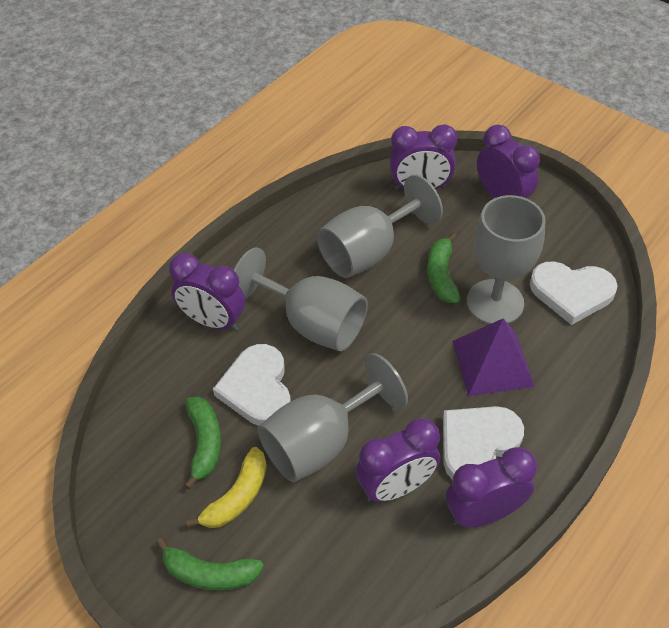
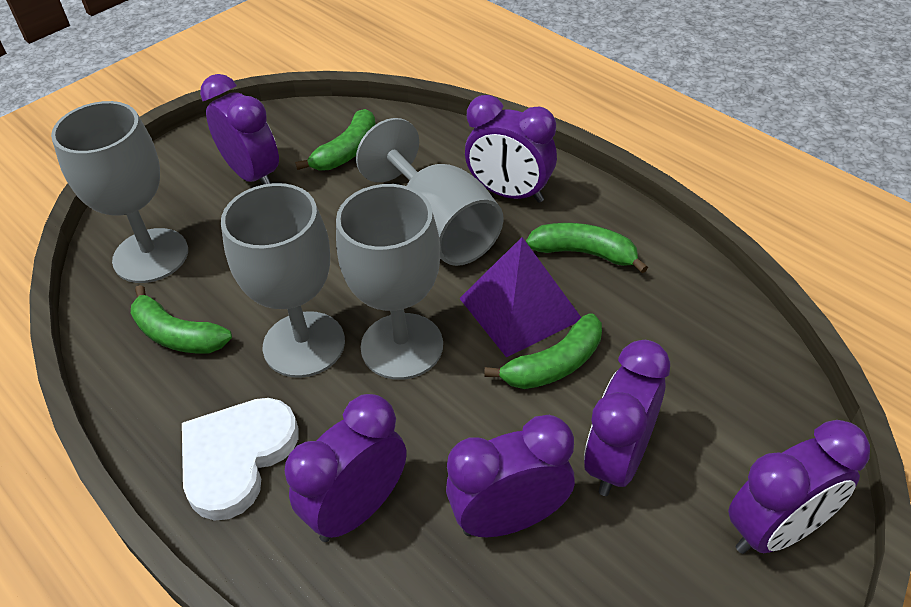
green banana: [156,538,264,591] [184,397,221,489] [427,233,461,303] = 3 -> [131,285,232,354] [295,109,376,170] [484,313,602,389] [526,223,648,273] = 4
purple clock: [169,253,245,331] [356,418,440,502] [389,124,458,191] [446,447,537,527] [477,125,540,198] = 5 -> [200,74,279,185] [285,394,407,542] [446,415,575,537] [465,95,557,203] [584,340,670,496] [728,420,870,554] = 6
white heart: [213,344,291,426] [443,406,524,479] [530,261,618,325] = 3 -> [182,398,298,521] = 1
yellow banana: [186,447,267,528] = 1 -> none = 0

